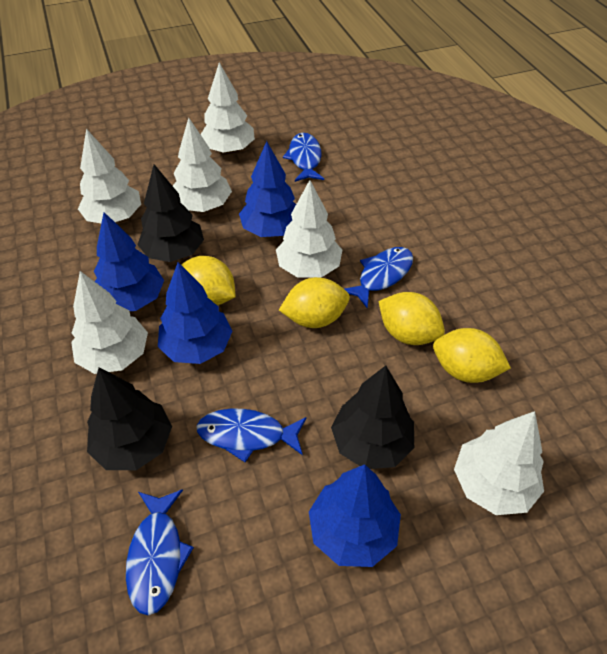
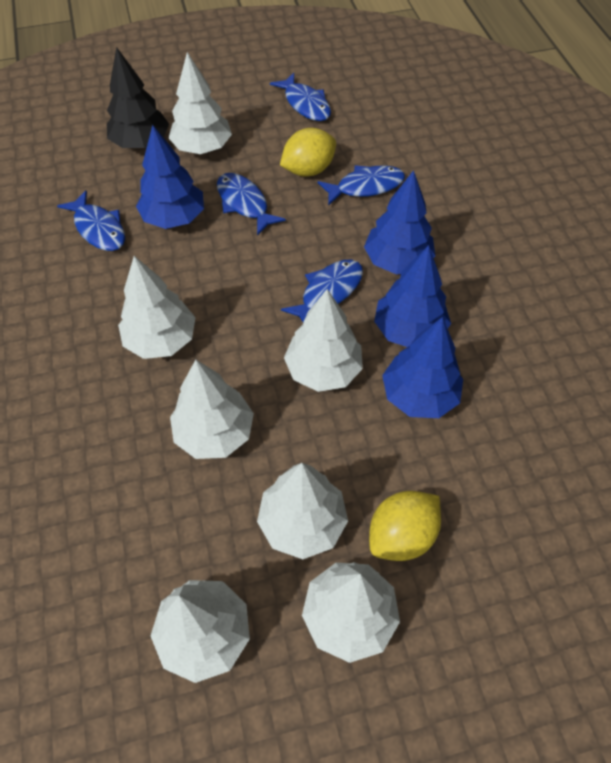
black tree: [87,367,172,470] [137,164,204,262] [331,365,414,469] = 3 -> [107,47,169,148] = 1
blue fish: [126,489,194,615] [196,409,307,462] [283,133,324,182] [345,247,413,309] = 4 -> [57,190,125,251] [217,173,286,236] [270,73,331,121] [281,260,363,322] [318,165,405,206] = 5
white tree: [71,271,148,374] [78,129,141,223] [173,117,232,212] [201,62,255,154] [276,180,342,278] [454,411,544,515] = 6 -> [118,256,196,359] [151,580,250,683] [169,52,232,154] [170,360,254,459] [257,463,348,559] [284,289,363,392] [302,562,400,663] = 7
yellow lemon: [181,256,236,305] [279,277,350,328] [379,292,445,345] [433,328,511,383] = 4 -> [280,128,336,177] [369,491,441,561] = 2

